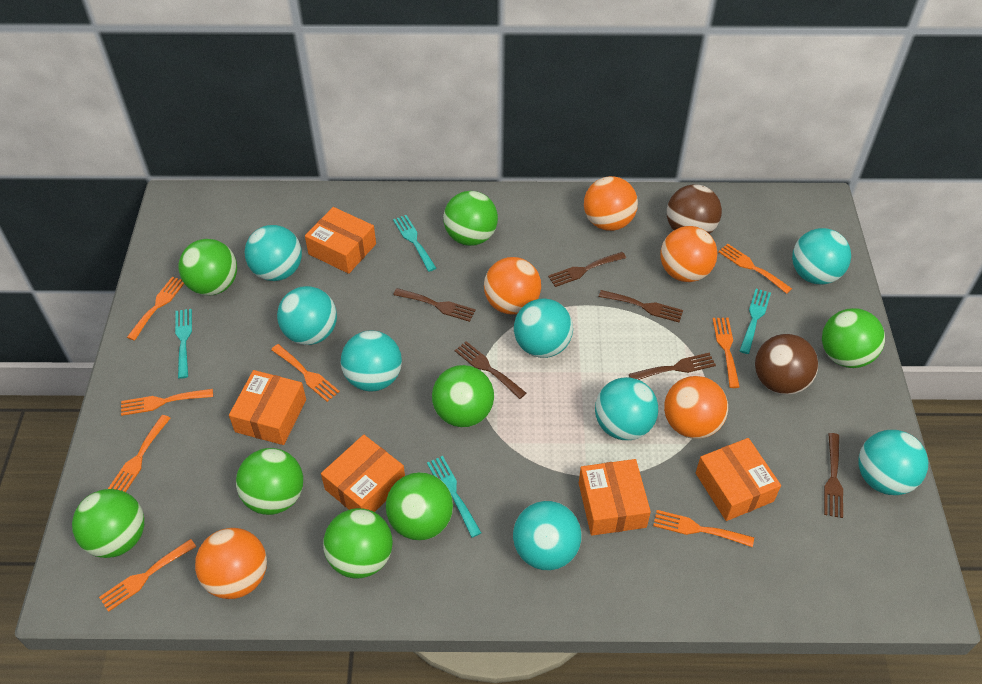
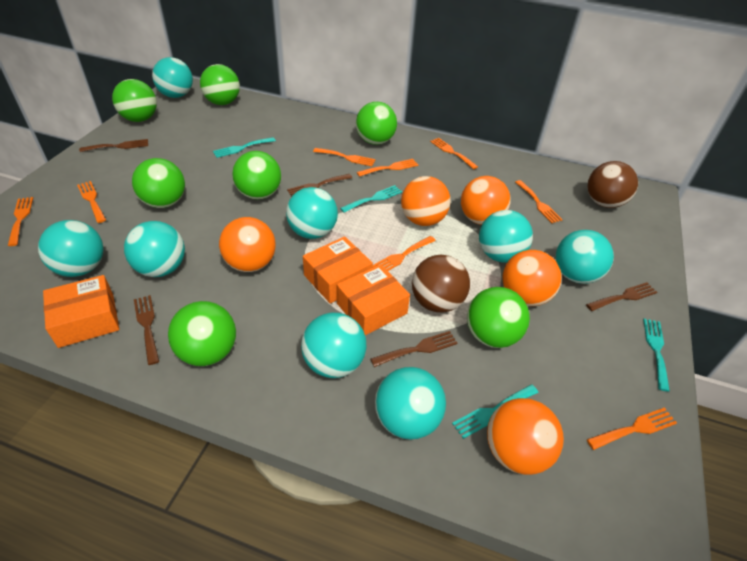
brown fork: [393,288,476,322] [455,341,526,399] [548,252,626,287] [599,290,683,322] [629,353,716,380] [824,433,843,518] = 6 -> [79,139,148,152] [134,295,159,365] [287,174,352,197] [370,331,458,367] [586,282,658,311] = 5
green ball: [72,489,144,558] [178,239,237,295] [236,448,303,515] [323,508,393,579] [386,472,453,540] [432,365,494,427] [443,191,498,246] [822,308,885,368] = 8 -> [112,79,157,122] [132,158,185,208] [168,301,236,366] [200,64,240,105] [232,151,281,199] [356,102,397,145] [467,287,530,348] = 7
orange box: [229,370,306,445] [305,207,376,274] [321,435,405,512] [579,459,651,536] [696,438,781,521] = 5 -> [43,275,119,348] [303,237,373,304] [337,264,410,335] = 3

